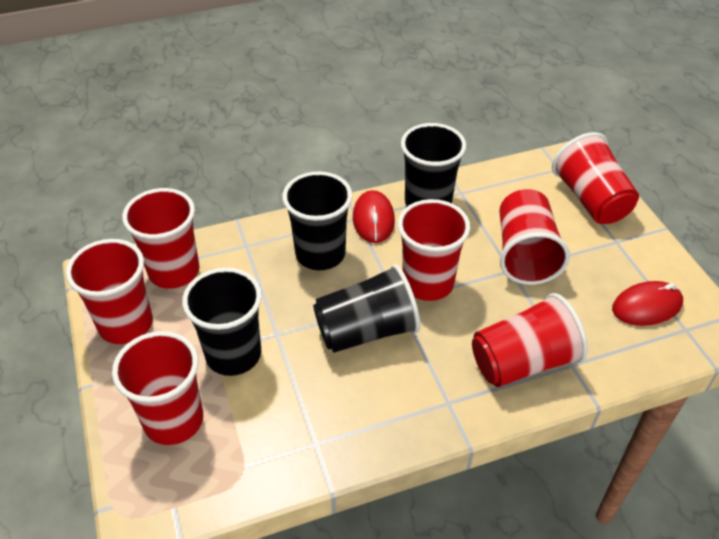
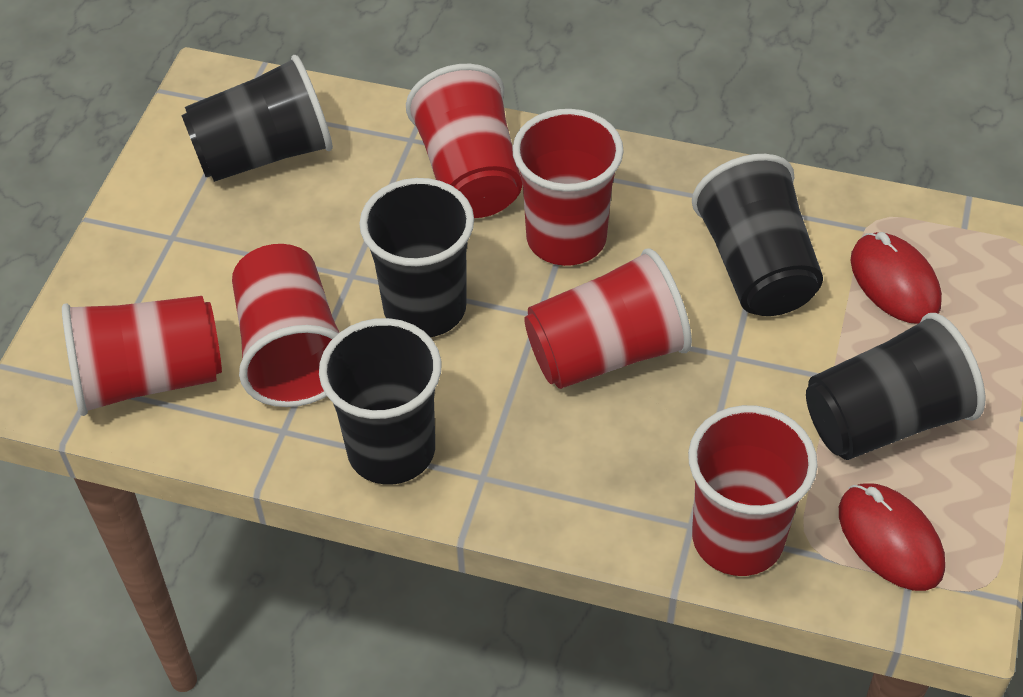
black cup: [182,268,262,376] [282,171,352,270] [313,264,420,353] [401,123,467,206] = 4 -> [181,55,333,182] [319,318,441,485] [359,178,474,337] [692,154,823,316] [806,313,985,460] = 5
red cup: [66,239,153,344] [112,331,203,445] [122,188,199,289] [398,199,470,301] [472,293,588,387] [499,189,570,285] [552,132,639,224] = 7 -> [62,296,222,416] [232,244,339,407] [406,64,522,218] [512,109,624,266] [524,248,692,389] [688,405,818,576] = 6

